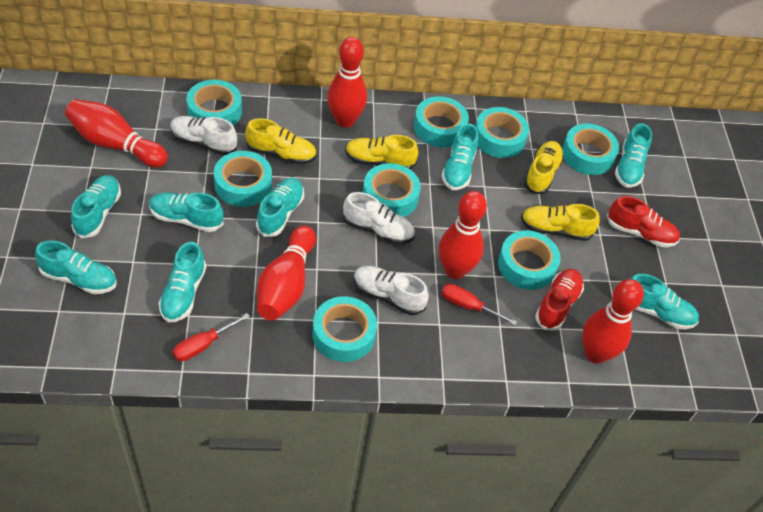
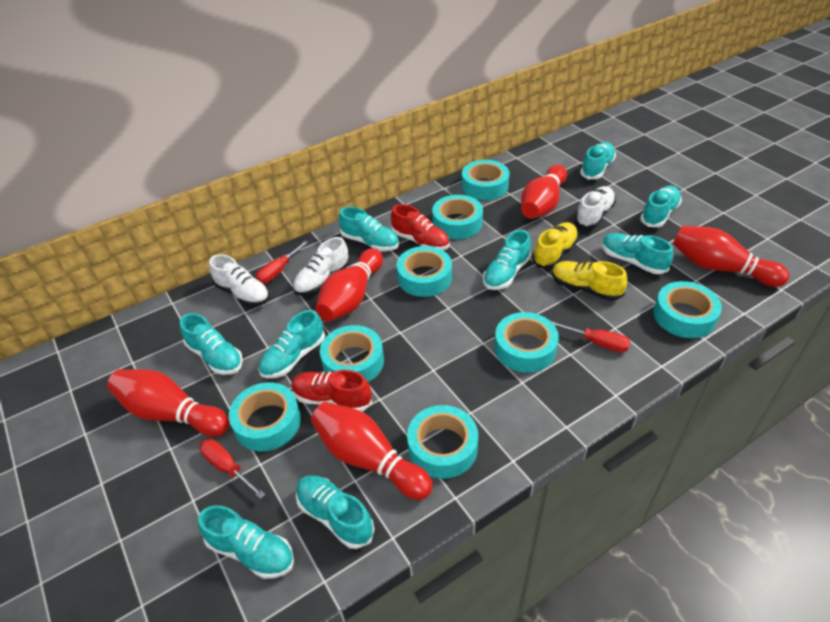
red screwdriver: [173,313,250,361] [441,284,517,325] = 2 -> [200,439,265,499] [256,241,308,284] [551,321,631,352] = 3
turquoise shoe: [35,241,117,294] [71,175,121,238] [149,192,223,232] [159,242,206,322] [256,178,304,237] [442,124,478,190] [615,124,652,188] [630,274,699,329] = 8 -> [180,313,243,375] [198,505,294,579] [258,310,325,378] [296,475,375,549] [339,207,399,251] [483,230,531,290] [580,142,616,179] [602,233,673,274] [640,186,682,227] = 9
yellow shoe: [246,118,316,164] [345,135,418,170] [521,204,600,241] [524,141,564,194] = 4 -> [532,222,578,269] [552,261,627,301] = 2

